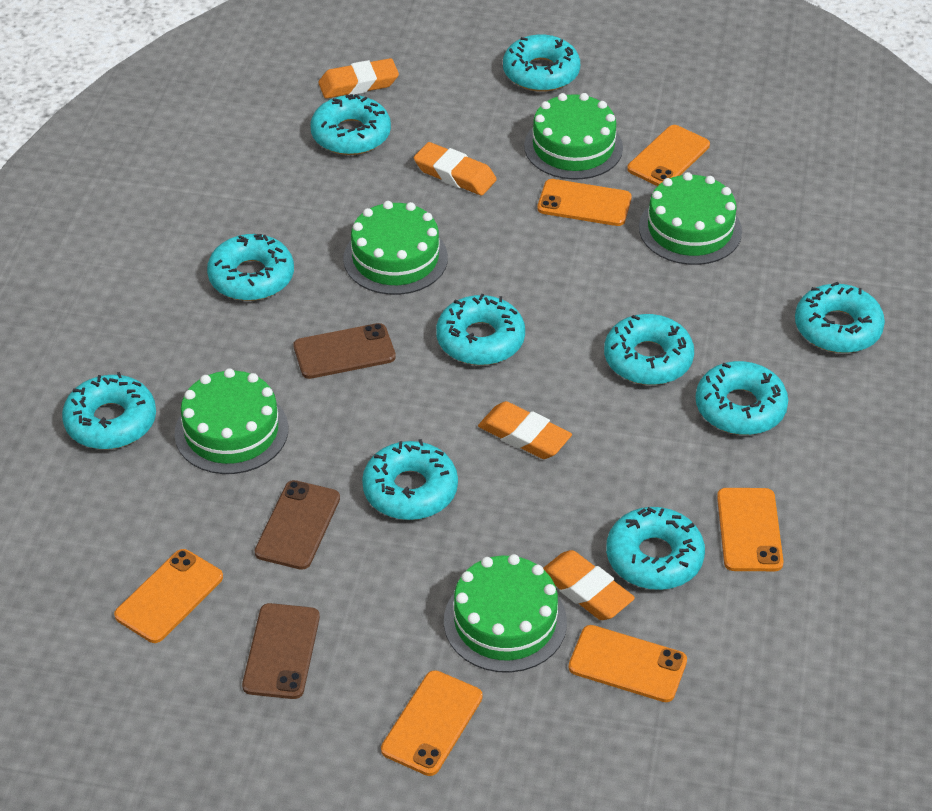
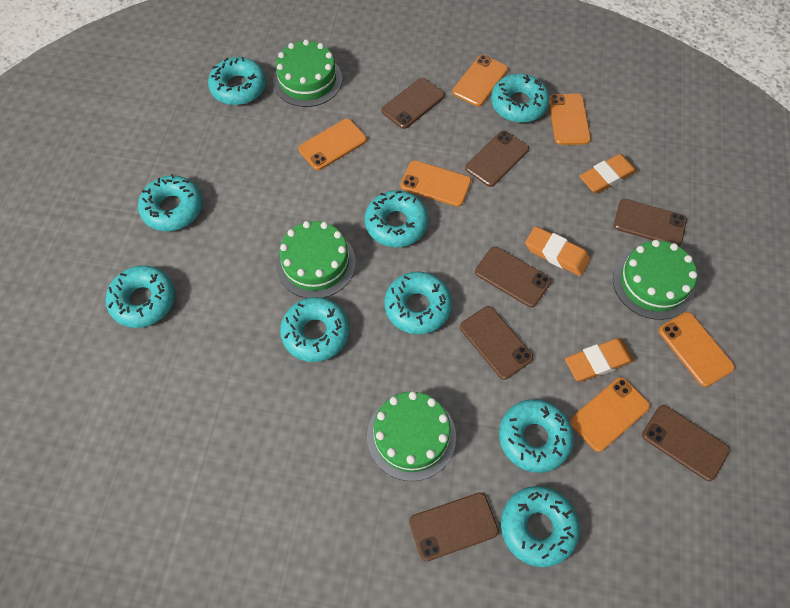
brown phone: [242,603,320,699] [255,480,340,570] [293,323,396,379] = 3 -> [381,78,445,129] [409,493,499,561] [460,306,533,380] [465,130,529,187] [475,246,551,307] [614,199,687,246] [642,405,730,481] = 7
green cake: [174,368,288,474] [343,201,448,295] [444,554,567,672] [524,93,623,180] [639,172,742,265] = 5 -> [273,39,342,107] [276,221,356,298] [367,391,456,481] [613,240,697,320] = 4
orange eraser: [318,58,399,99] [414,142,497,196] [478,401,572,459] [543,550,635,620] = 4 -> [525,226,590,276] [565,338,634,382] [579,154,637,194] = 3
turquoise donut: [62,372,156,449] [207,234,294,301] [310,94,391,155] [362,439,458,520] [436,294,525,365] [503,35,580,92] [604,314,694,385] [606,507,705,590] [696,361,788,435] [795,282,885,353] = 10 -> [106,265,175,328] [138,174,202,231] [208,57,266,105] [280,297,349,362] [365,190,428,247] [384,272,452,334] [491,74,550,123] [499,399,574,473] [501,486,580,567] = 9

